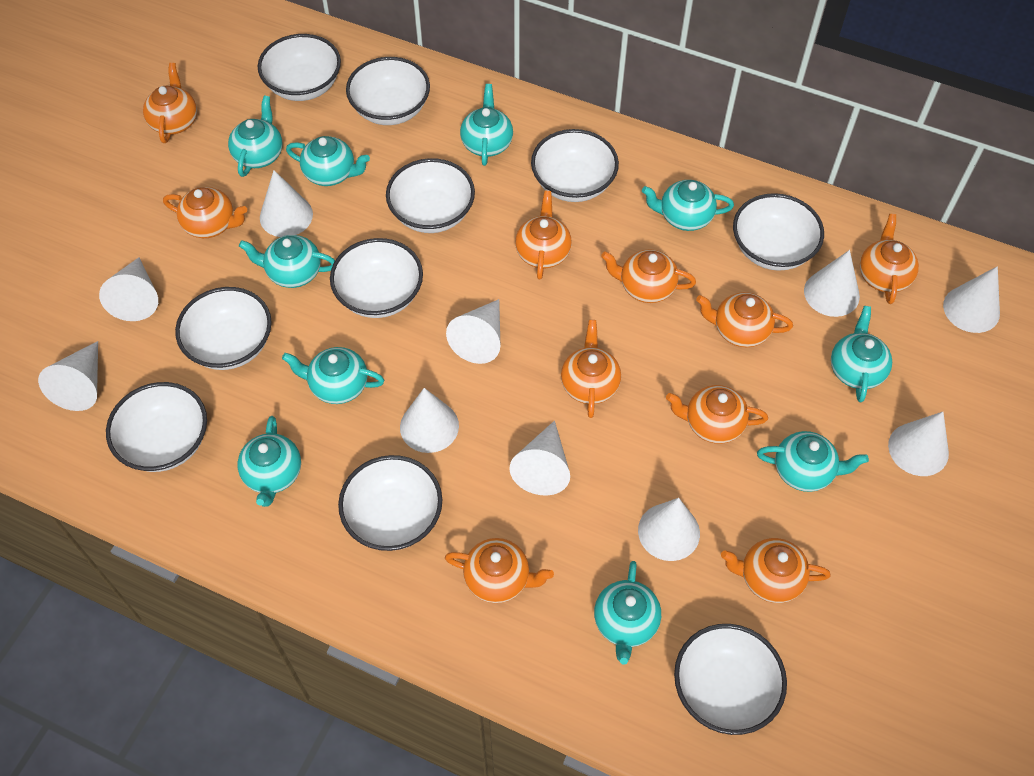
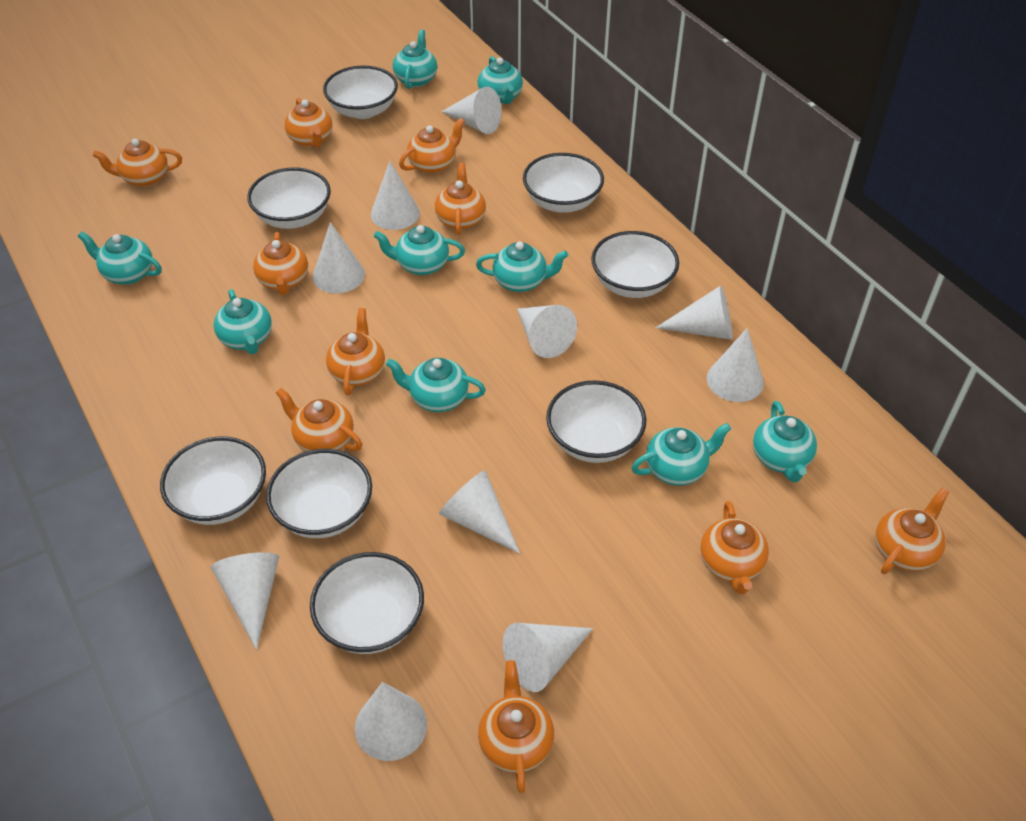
turquoise teapot: [228,96,282,177] [238,416,301,507] [239,235,335,288] [282,347,384,404] [286,136,370,186] [460,84,513,166] [594,561,661,665] [642,180,734,231] [757,431,869,492] [831,306,892,402] = 10 -> [78,231,162,285] [213,289,272,354] [374,225,465,275] [386,358,486,412] [393,29,437,89] [476,242,568,292] [477,56,523,104] [632,423,731,486] [753,401,817,482] = 9
white bowl: [106,382,207,472] [175,287,272,370] [258,34,341,101] [330,238,423,318] [338,455,442,551] [346,57,430,125] [386,158,475,233] [531,129,619,202] [674,624,787,735] [733,193,824,271] = 10 -> [160,437,266,525] [247,167,331,229] [266,449,372,538] [310,552,424,654] [323,65,398,119] [523,153,604,213] [546,380,646,463] [591,231,679,298] = 8

